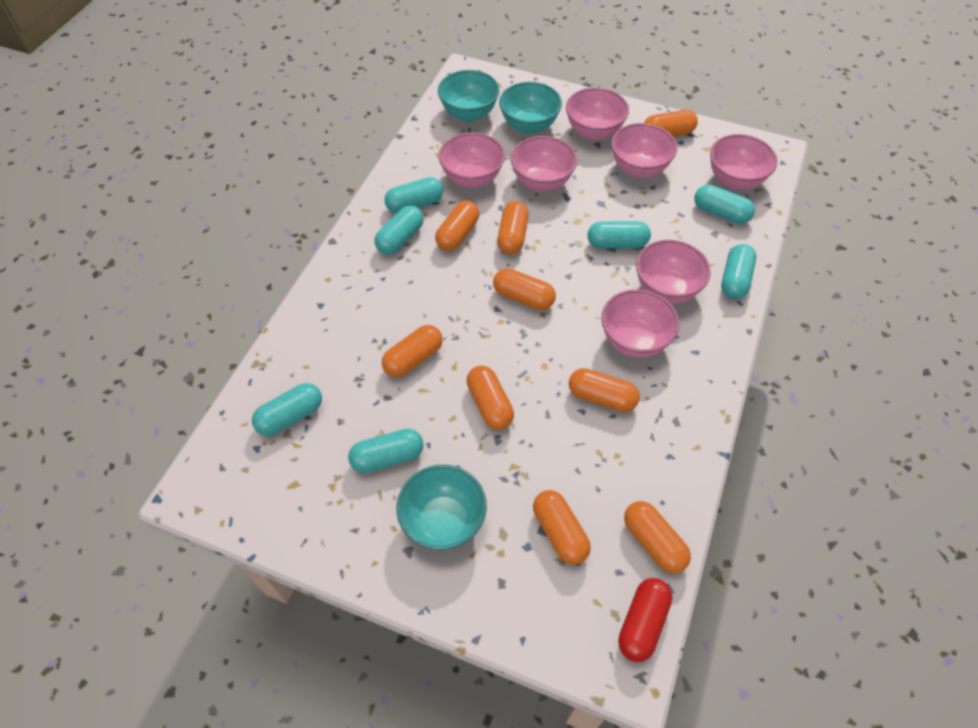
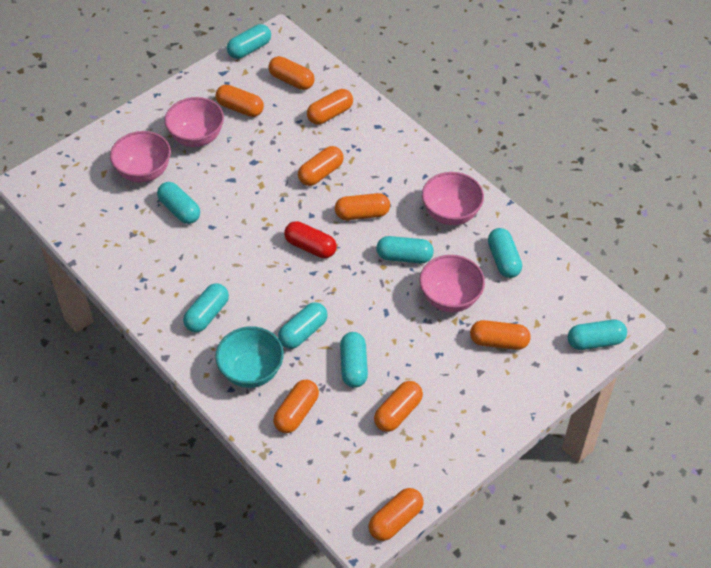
pink bowl: [439,132,505,188] [511,136,577,191] [566,87,629,140] [601,289,679,358] [611,123,677,178] [636,240,711,304] [710,134,778,189] = 7 -> [110,131,171,183] [165,97,224,147] [419,255,485,312] [422,172,484,225] = 4
turquoise bowl: [396,465,487,550] [438,70,500,122] [499,82,562,134] = 3 -> [215,326,284,388] = 1
turquoise capsule: [252,383,322,436] [348,429,424,473] [374,205,424,255] [384,177,443,213] [587,221,651,249] [694,185,755,224] [721,244,756,299] = 7 -> [157,182,200,224] [183,283,229,332] [227,24,271,59] [278,302,327,349] [340,332,368,388] [376,236,434,263] [488,228,522,278] [568,320,627,350] = 8

